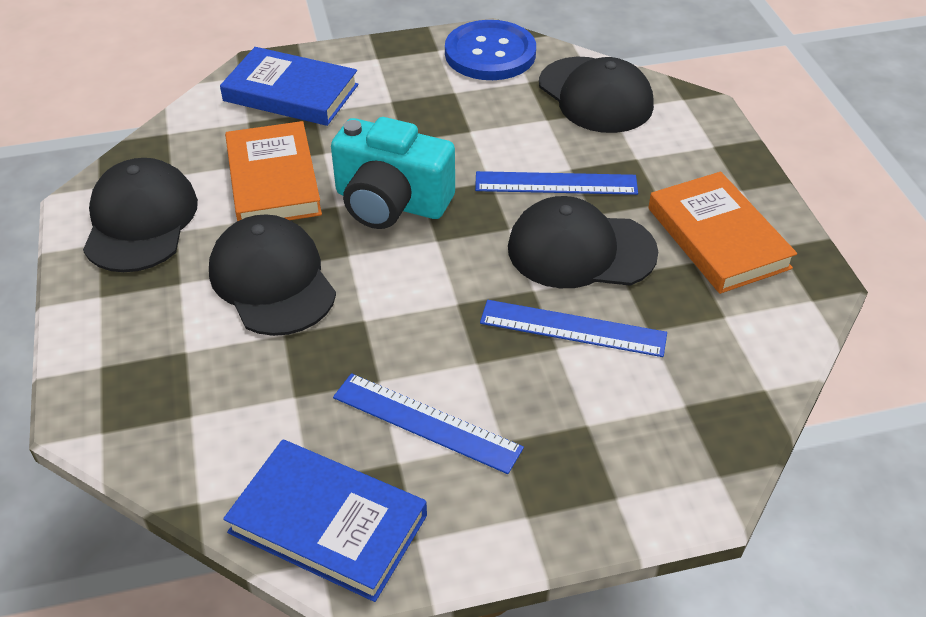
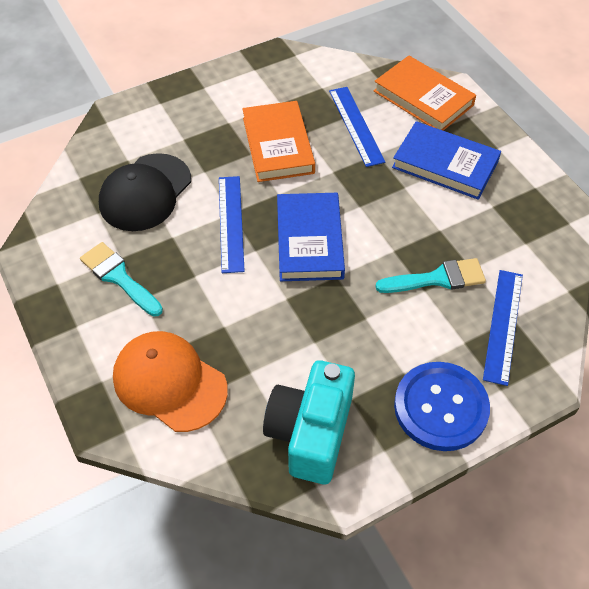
black cap: [83,158,198,272] [209,214,336,336] [508,196,658,288] [539,57,654,133] = 4 -> [99,153,191,231] = 1
orange cap: none = 0 -> [113,331,228,432] = 1
turquoise brush: none = 0 -> [80,242,163,316] [375,258,486,293] = 2

